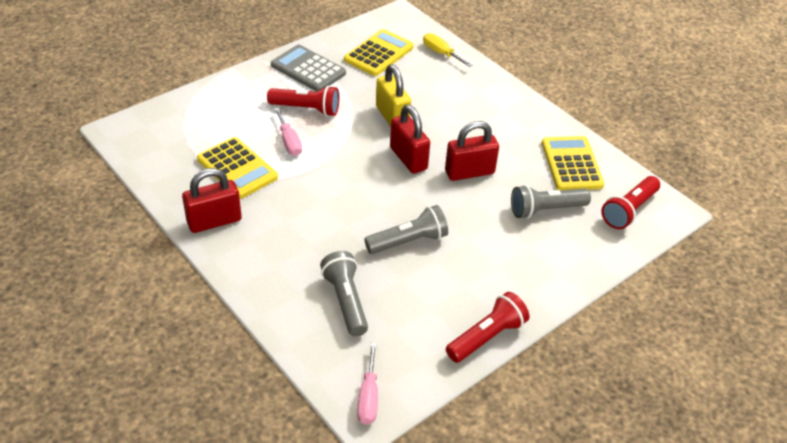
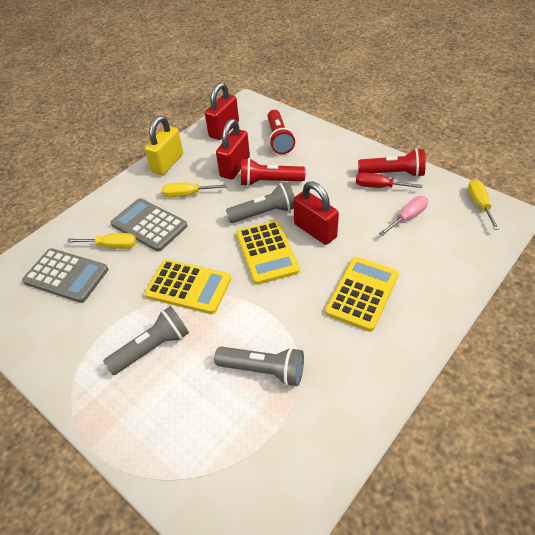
grey calculator: [271,45,346,92] = 1 -> [22,248,108,303] [111,198,188,252] = 2
pink screwdriver: [274,108,302,156] [357,343,378,425] = 2 -> [379,196,428,236] = 1
red screwdriver: none = 0 -> [356,172,423,188] = 1
yellow screwdriver: [423,33,472,67] = 1 -> [67,233,136,249] [162,183,227,197] [468,179,499,230] = 3

